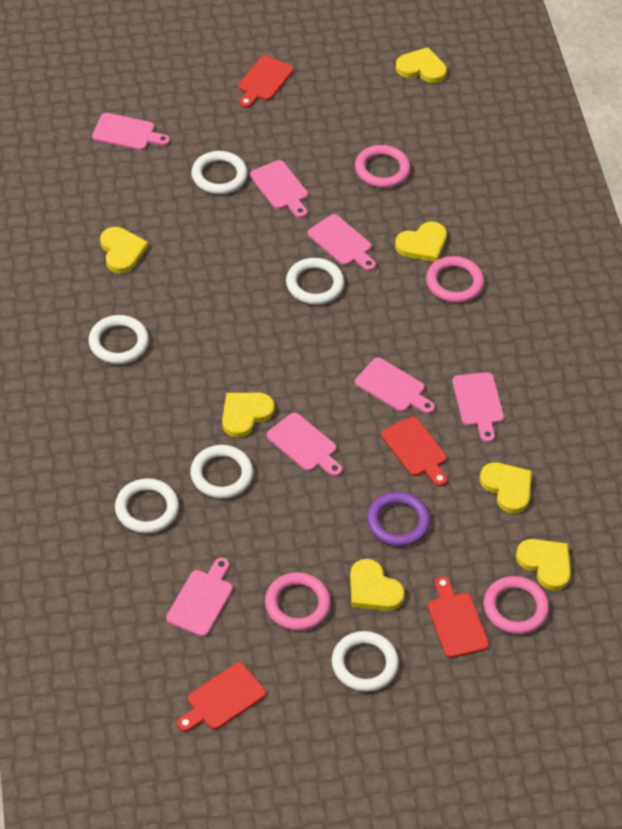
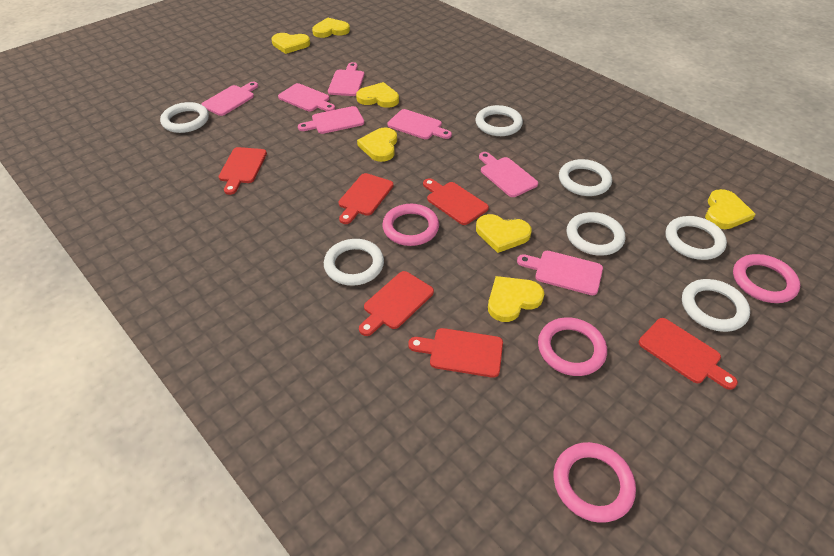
purple ring: [367,492,430,547] = 1 -> none = 0
red cutting board: [177,663,266,732] [238,55,294,108] [381,416,447,487] [428,576,489,658] = 4 -> [219,147,267,195] [339,173,394,224] [359,271,434,336] [408,328,503,378] [423,178,489,225] [639,318,738,390] = 6
white ring: [89,315,149,364] [115,478,179,534] [190,445,253,499] [191,151,247,194] [286,258,344,305] [332,631,399,692] = 6 -> [160,102,209,133] [324,239,384,286] [476,105,523,136] [559,159,612,196] [567,212,625,256] [666,216,727,260] [682,279,750,332] = 7

